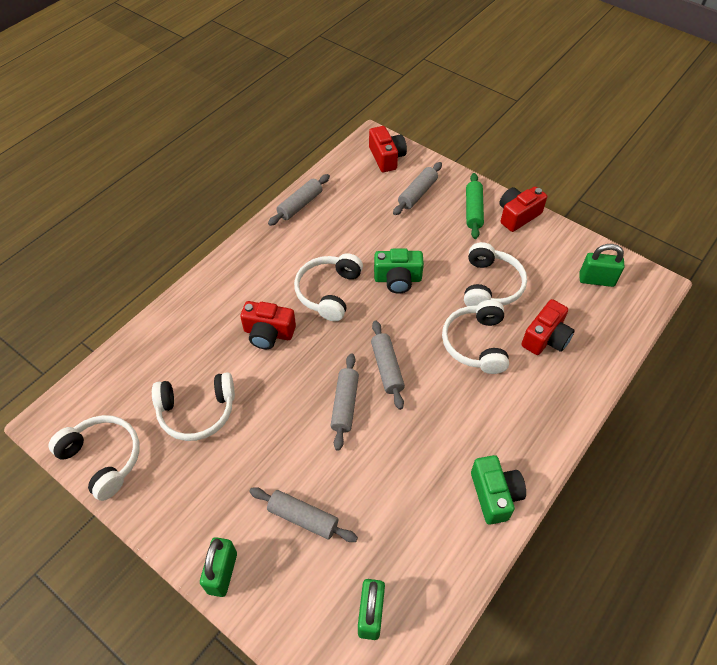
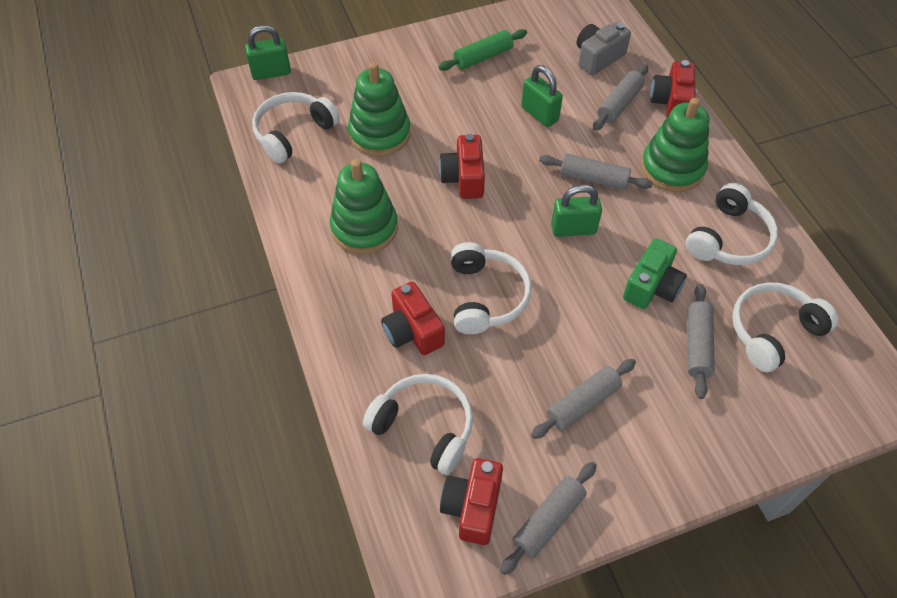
green camera: [374,248,424,294] [471,455,526,525] = 2 -> [623,238,687,309] = 1
green stacking toy: none = 0 -> [330,159,398,254] [348,62,411,157] [641,98,709,192] = 3
grey camera: none = 0 -> [577,22,631,75] = 1

